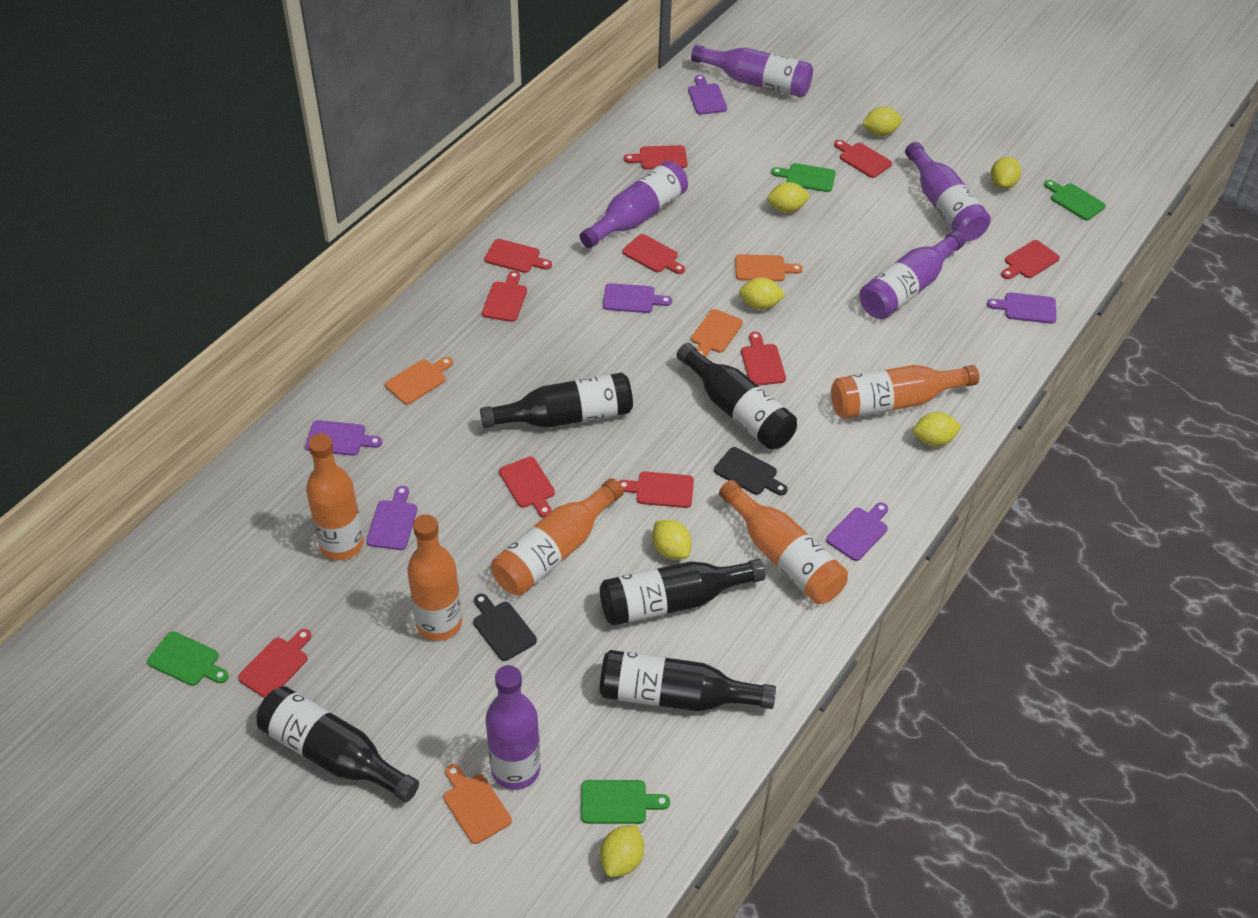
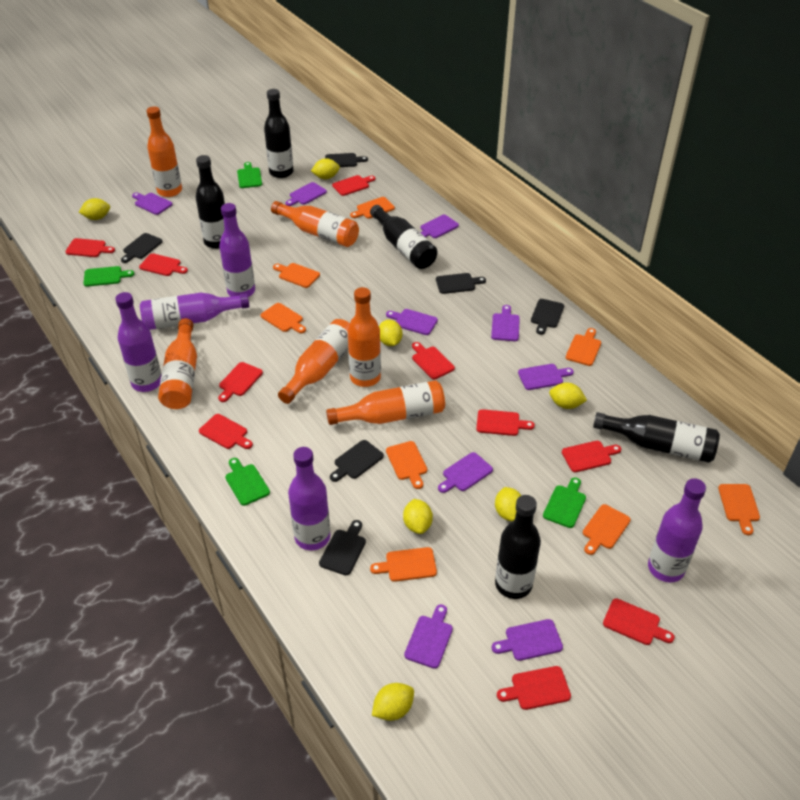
black cutting board: [473,594,537,661] [714,447,788,495] = 2 -> [121,233,163,263] [319,520,366,575] [325,153,368,167] [330,440,384,482] [436,273,486,294] [531,299,564,335] = 6
orange bottle: [306,433,364,560] [407,514,462,641] [492,478,624,596] [719,480,848,604] [831,365,979,419] = 5 -> [147,107,182,197] [158,318,197,409] [271,201,359,247] [278,319,350,404] [326,380,445,425] [348,287,381,387] = 6
orange cutting board: [385,357,453,405] [444,764,512,844] [691,309,743,357] [735,254,803,281] = 4 -> [261,303,306,333] [273,263,320,288] [350,197,395,219] [370,547,437,582] [386,441,427,489] [566,328,601,366] [583,504,631,555] [718,484,760,535] = 8
purple cutting board: [305,420,382,456] [366,486,417,550] [603,283,672,313] [688,75,727,115] [826,502,888,561] [987,292,1057,324] = 6 -> [132,193,173,215] [285,182,327,206] [386,309,438,335] [404,604,453,669] [420,215,459,238] [438,452,493,493] [491,305,520,341] [492,619,563,661] [518,364,574,390] = 9

